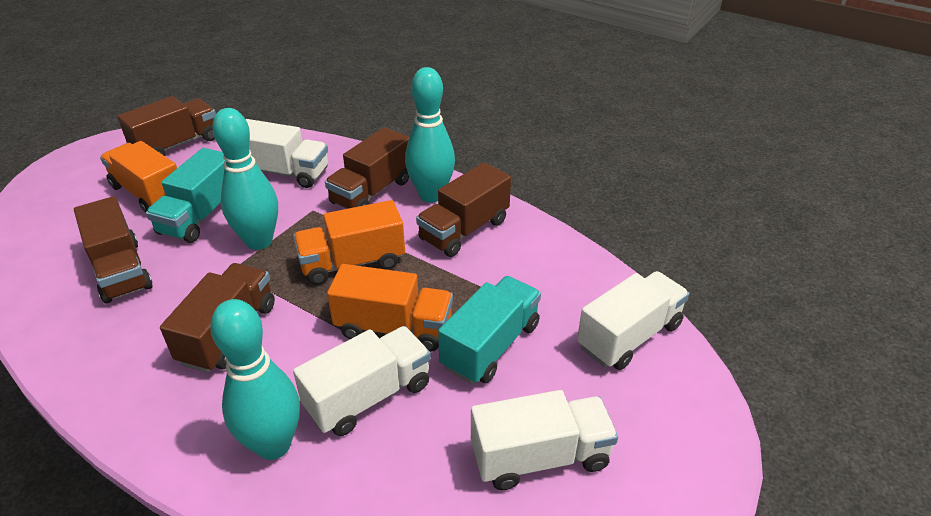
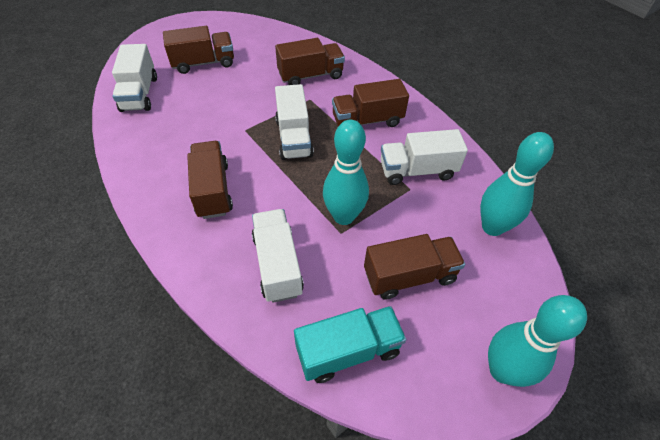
orange truck: [100,141,177,213] [293,200,405,285] [327,264,453,352] = 3 -> none = 0
turquoise truck: [146,148,225,243] [438,276,541,384] = 2 -> [294,306,406,383] = 1

